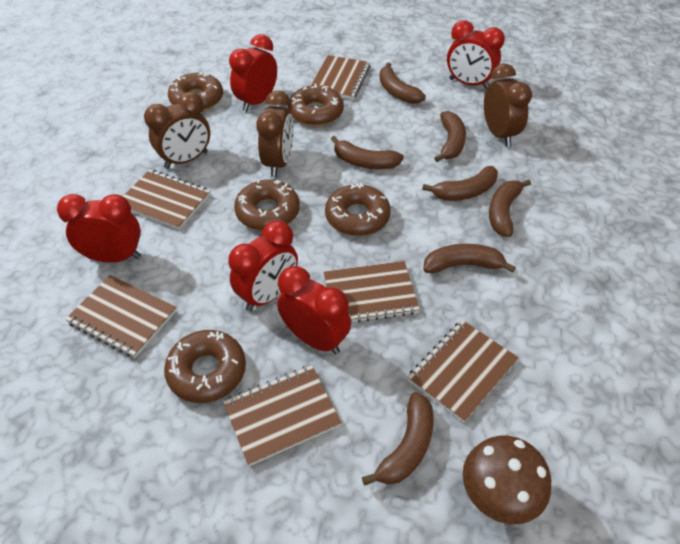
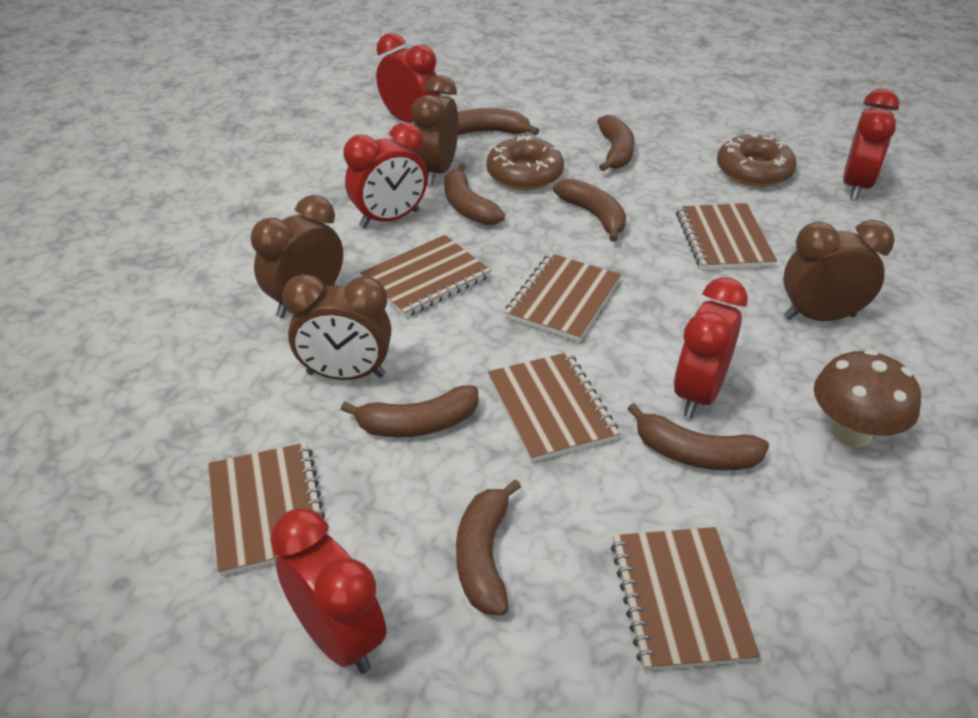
brown clock: [144,92,210,169] [256,90,294,177] [484,64,532,147] = 3 -> [251,195,343,318] [282,274,391,380] [411,75,458,186] [783,220,895,321] = 4
brown donut: [164,330,246,403] [168,72,223,111] [234,179,300,231] [288,84,344,126] [325,183,391,236] = 5 -> [486,135,564,190] [717,133,797,187] = 2

